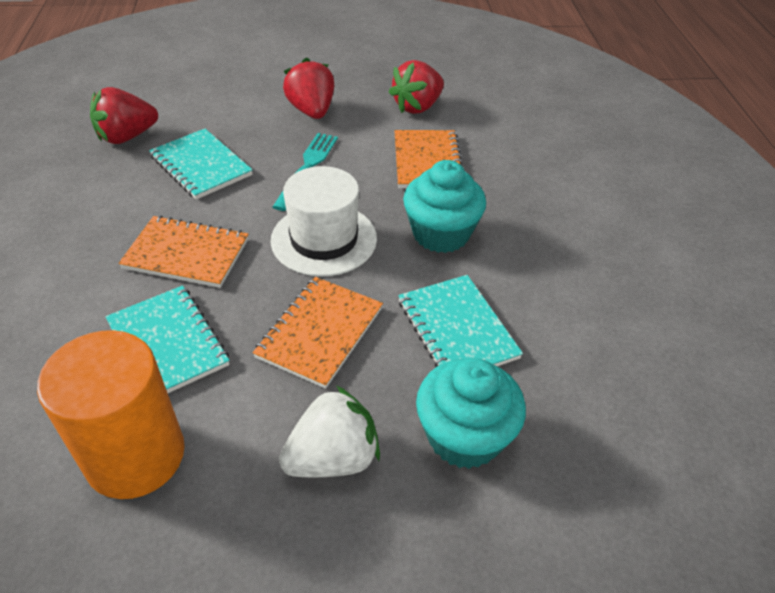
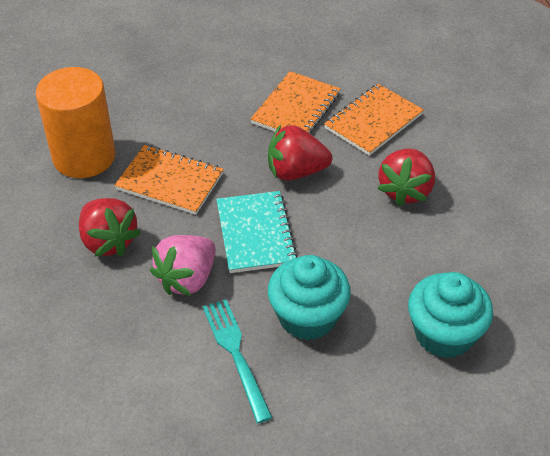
pink strawberry: none = 0 -> [150,235,216,296] = 1
turquoise notebook: [106,286,230,393] [149,129,253,200] [398,275,523,367] = 3 -> [216,191,298,273] = 1
white hat: [271,166,377,277] = 1 -> none = 0
white strawberry: [279,386,380,477] = 1 -> none = 0

